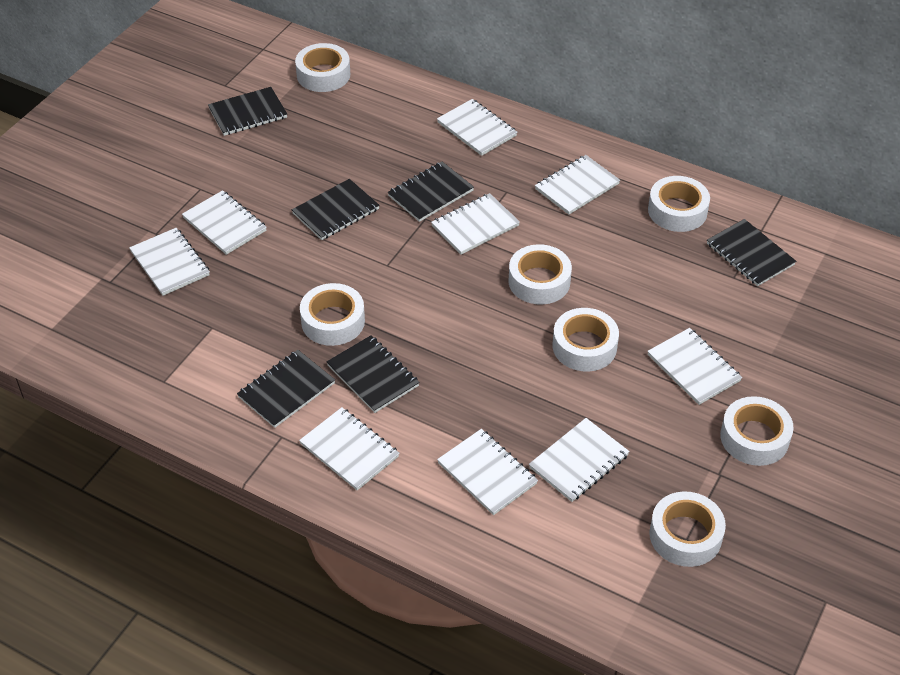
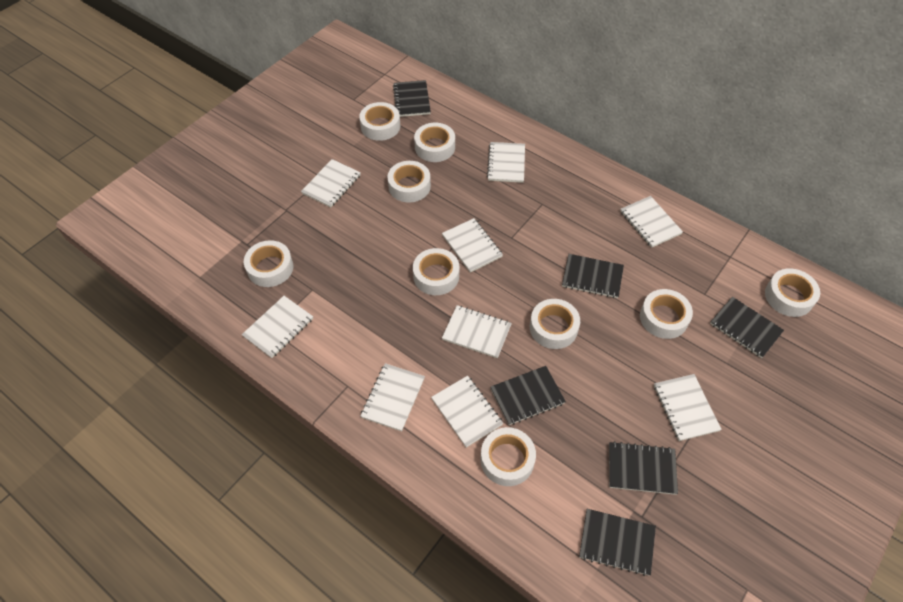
white tape: [295,43,350,92] [300,283,365,346] [508,244,572,305] [553,308,619,372] [648,176,710,232] [649,491,726,567] [720,396,794,466] = 7 -> [244,240,293,287] [359,102,400,141] [387,161,431,203] [413,248,459,295] [414,123,455,162] [480,427,536,486] [530,299,580,349] [640,289,693,339] [765,268,820,317] = 9

